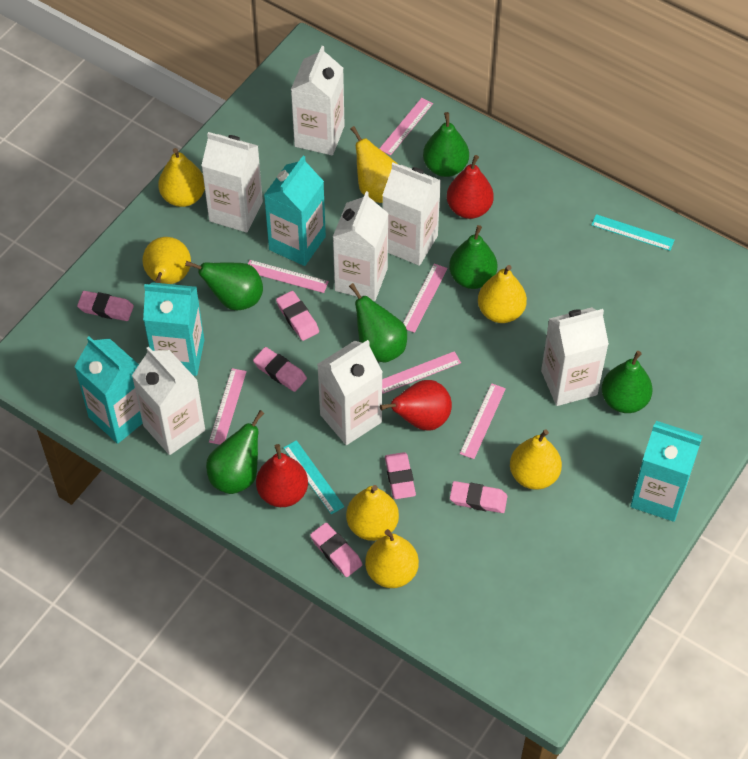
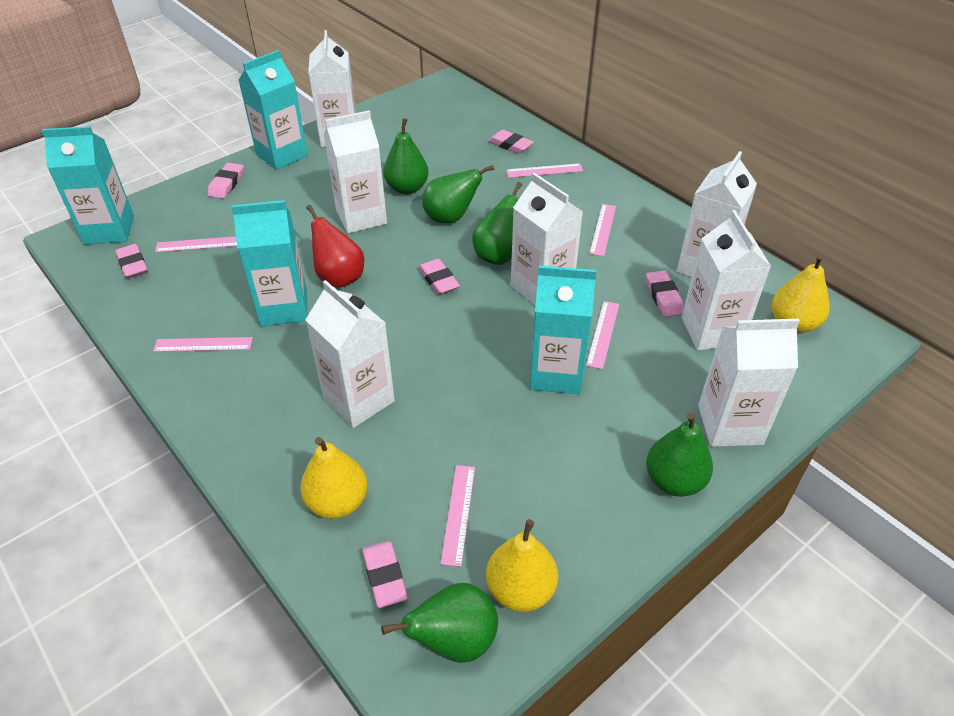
green pear: [185,261,263,310] [206,410,265,494] [349,283,407,363] [423,112,469,177] [449,225,498,289] [602,351,653,413] = 6 -> [381,583,498,663] [383,118,429,194] [422,165,494,223] [472,182,522,265] [646,413,713,497] = 5
red pear: [256,444,308,507] [380,380,452,431] [447,155,494,219] = 3 -> [306,205,364,288] = 1
turquoise ruler: [283,440,345,515] [591,214,675,251] = 2 -> none = 0
yellow pear: [142,237,191,284] [158,148,205,207] [346,485,399,541] [351,126,397,203] [365,529,419,588] [478,265,527,323] [510,429,562,490] = 7 -> [300,437,368,519] [486,519,558,612] [772,254,830,333] = 3

